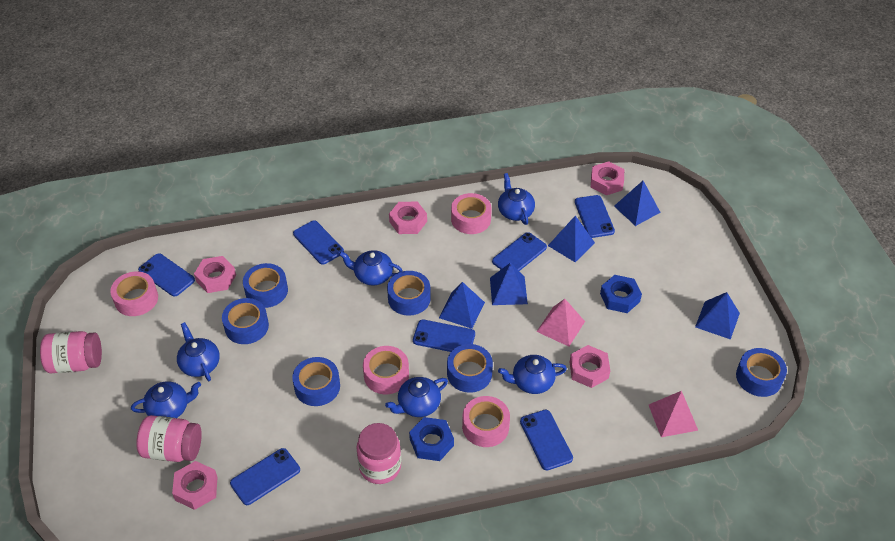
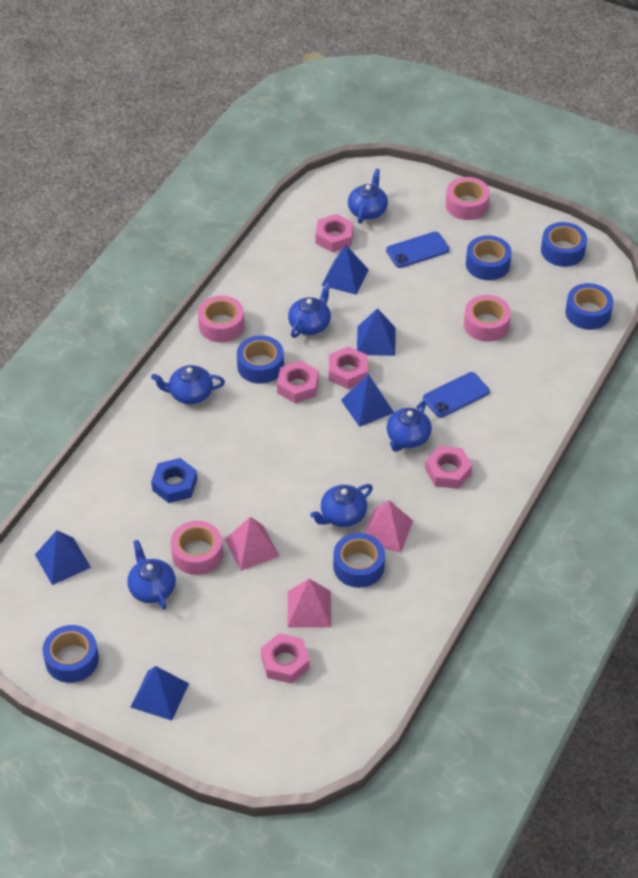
blue nut: [409,417,454,461] [600,275,642,313] = 2 -> [151,458,197,503] = 1
blue phone: [138,253,195,297] [230,448,300,505] [293,220,344,265] [413,319,475,352] [492,232,547,271] [520,410,573,470] [575,195,615,238] = 7 -> [386,232,449,268] [423,372,490,418] = 2
pink jar: [40,331,102,373] [136,415,202,462] [357,423,401,484] = 3 -> none = 0
pink pyramid: [536,299,585,347] [649,391,698,437] = 2 -> [225,517,280,571] [288,579,331,628] [365,500,413,553] = 3

